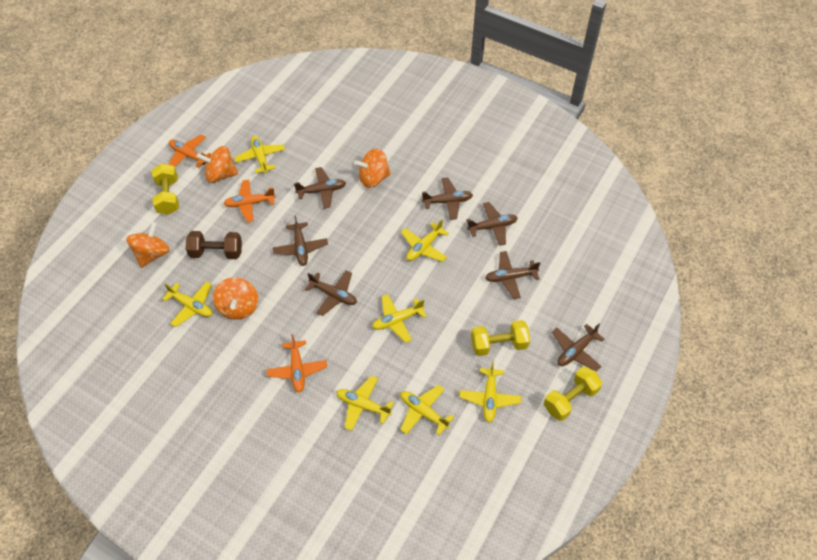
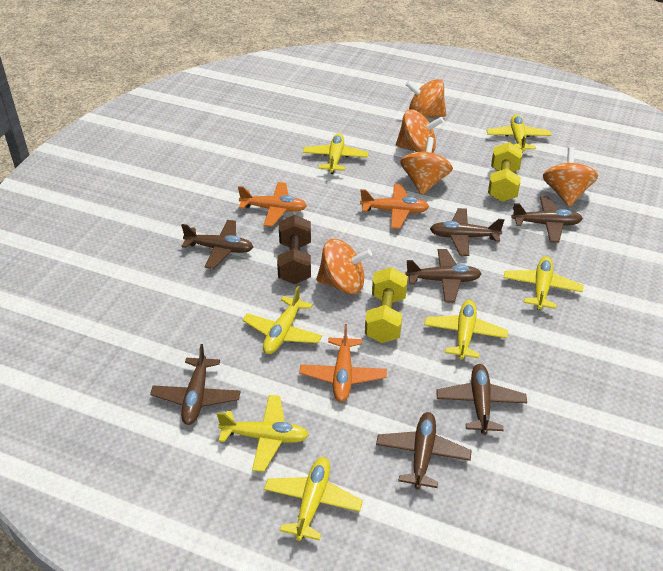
orange spinning top: [126,222,170,268] [196,146,238,183] [213,277,258,320] [354,148,391,188] = 4 -> [316,239,372,294] [396,109,444,153] [400,137,453,195] [405,79,447,118] [543,147,598,207] = 5
yellow dumbbell: [152,163,179,215] [471,320,530,356] [544,366,602,421] = 3 -> [365,267,408,343] [488,142,523,202] = 2

